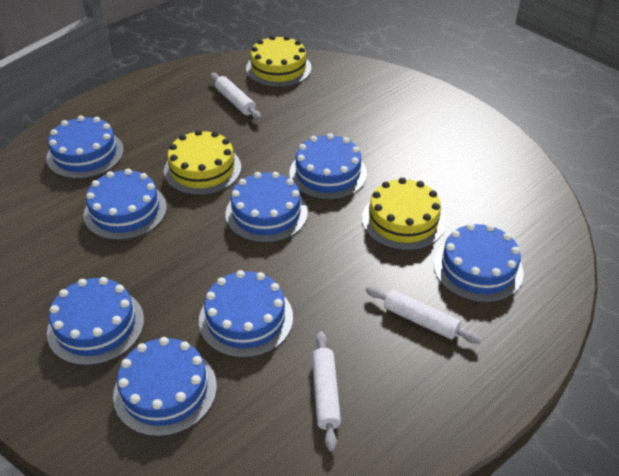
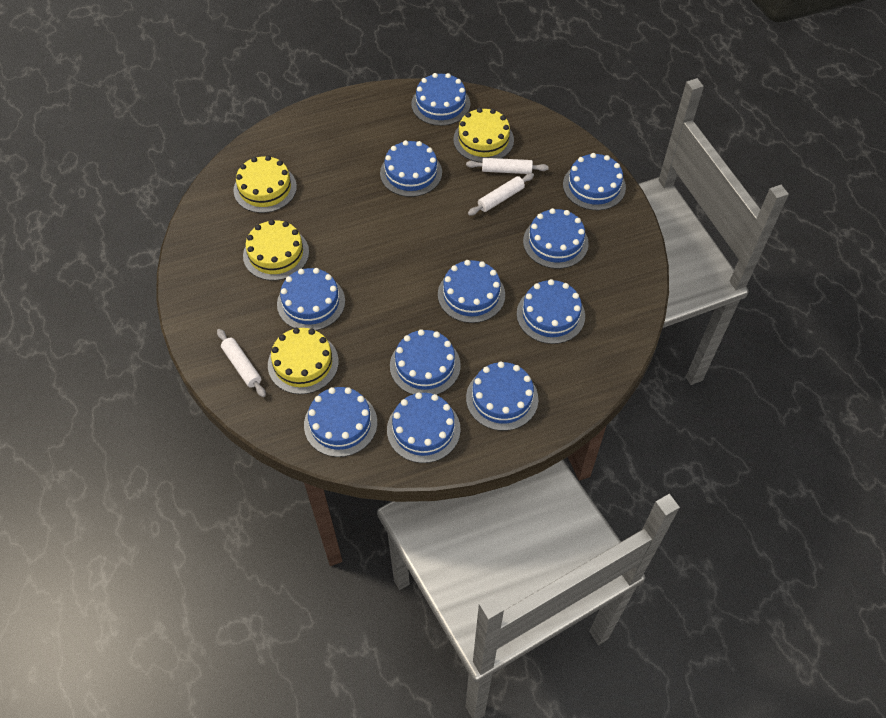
blue cake: [46,115,124,179] [47,277,144,366] [83,169,167,240] [113,337,217,437] [199,270,293,358] [225,172,308,243] [289,133,367,200] [434,223,524,303] = 8 -> [277,268,345,330] [304,387,377,457] [380,140,442,197] [387,392,461,463] [390,329,461,395] [411,73,470,126] [438,260,505,323] [466,362,538,431] [517,279,585,344] [523,208,589,269] [563,153,626,210] = 11
yellow cake: [164,130,241,195] [246,35,312,87] [362,177,445,250] = 3 -> [233,155,297,213] [243,220,309,281] [268,328,339,394] [453,108,514,162] = 4

